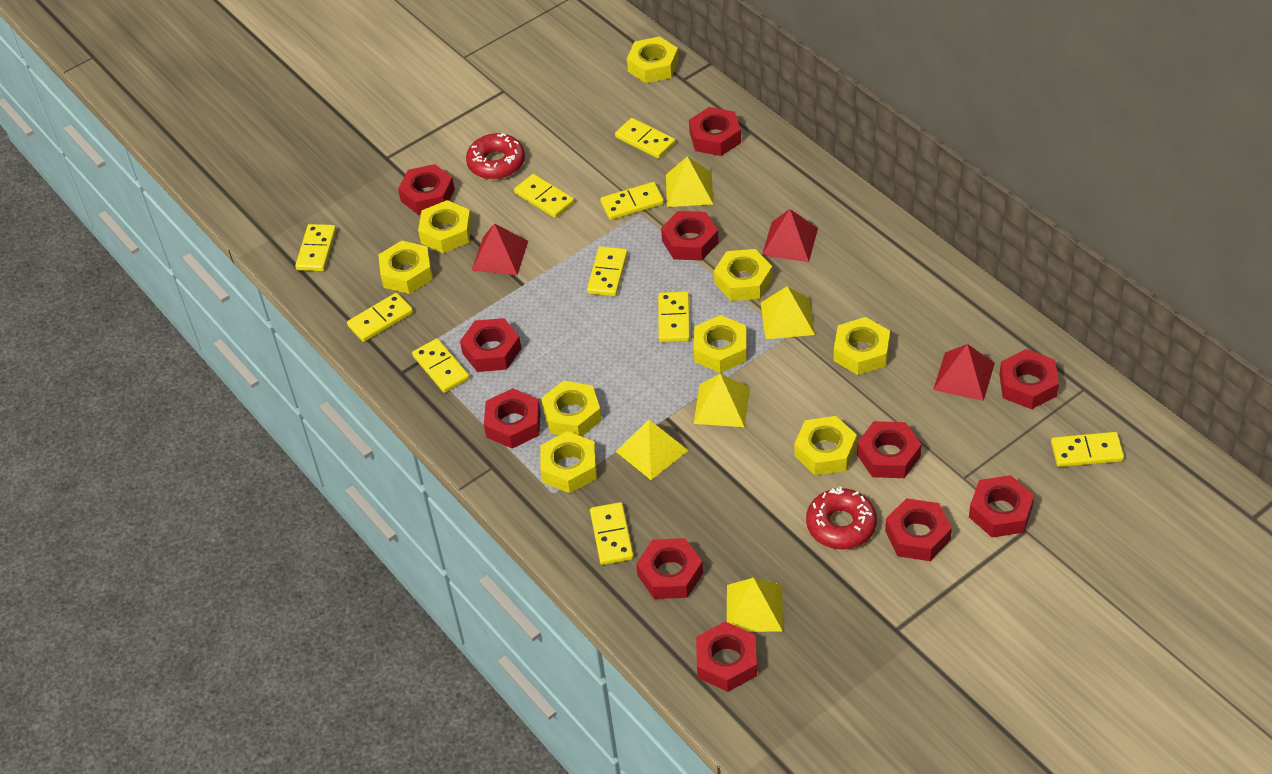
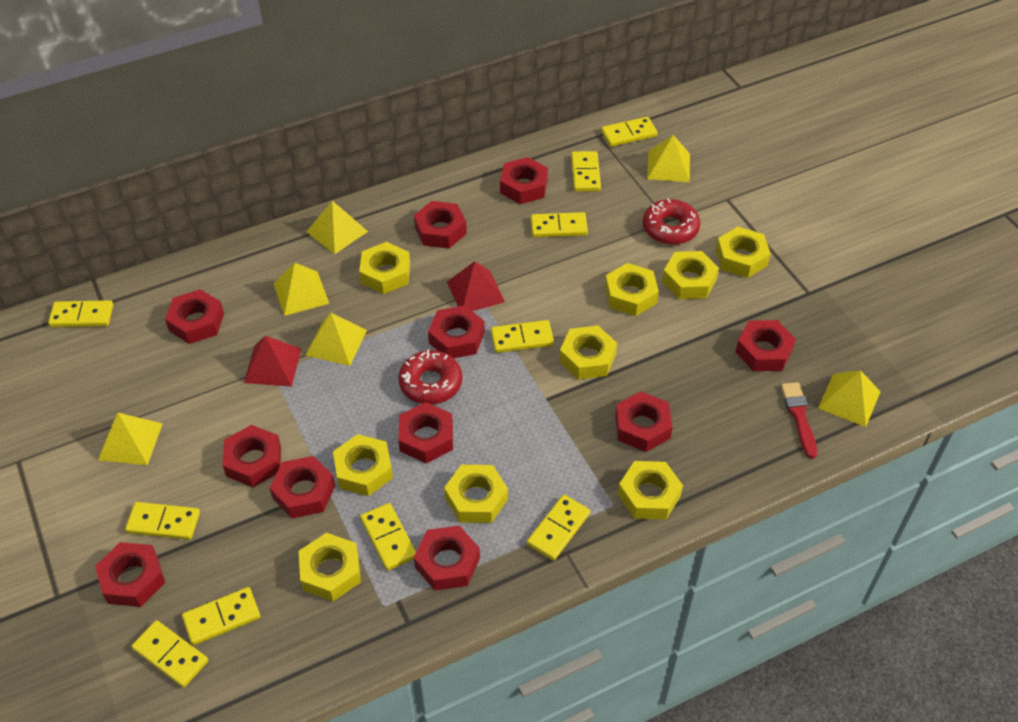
red brush: none = 0 -> [781,382,817,459] = 1
red pyramid: [472,223,528,275] [762,209,818,262] [933,344,995,401] = 3 -> [244,336,301,387] [447,261,505,311] = 2
yellow pyramid: [616,420,688,480] [666,156,713,207] [694,374,750,427] [727,578,783,632] [761,286,815,339] = 5 -> [98,413,163,465] [273,263,329,316] [306,201,368,254] [306,313,367,366] [647,135,690,182] [818,370,881,427] = 6

